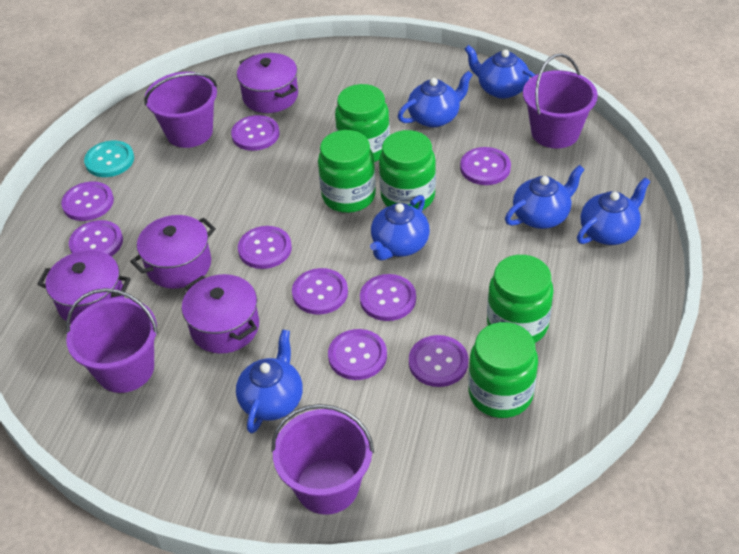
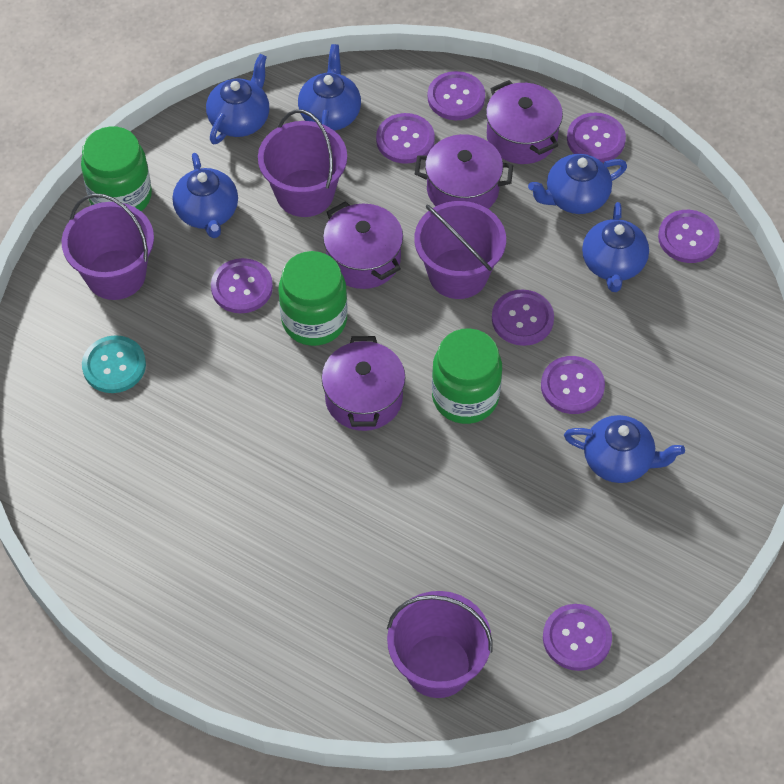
green jar: [318,130,376,213] [335,84,390,162] [379,130,436,210] [468,322,538,418] [487,255,554,343] = 5 -> [81,126,152,212] [279,251,347,346] [432,328,502,424] = 3
purple button: [61,181,114,221] [69,220,123,256] [231,115,280,151] [238,226,292,269] [292,268,348,315] [328,329,387,380] [360,274,416,321] [409,335,468,387] [460,147,511,185] = 9 -> [211,258,273,313] [376,113,435,164] [428,71,485,120] [492,290,554,346] [541,356,605,414] [543,604,612,671] [567,112,626,163] [658,210,720,263] = 8

